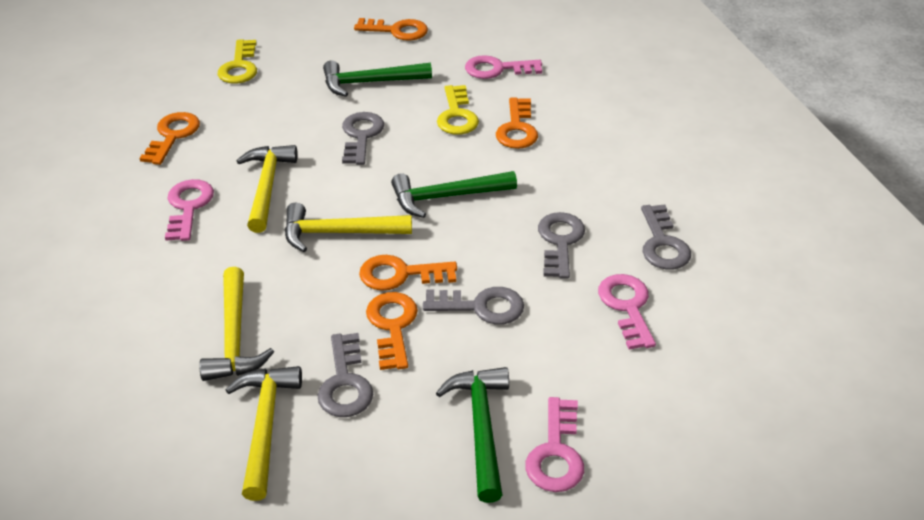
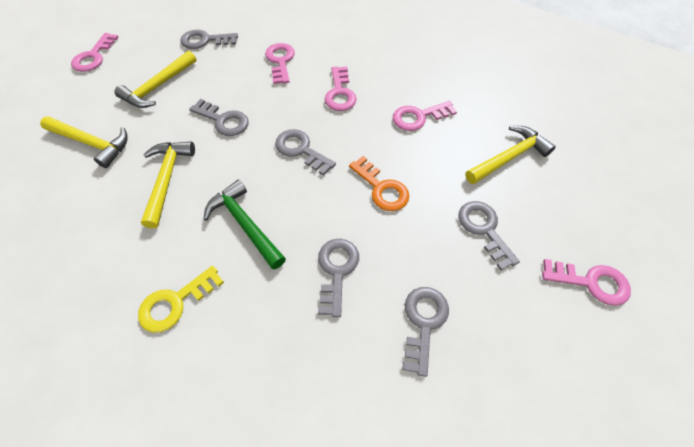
green hammer: [323,61,432,97] [391,171,517,218] [436,367,509,503] = 3 -> [204,179,286,269] = 1
grey key: [317,333,373,417] [342,112,384,165] [423,287,524,325] [538,212,585,279] [641,205,691,269] = 5 -> [180,30,238,49] [189,99,249,136] [275,129,336,176] [318,238,359,317] [402,287,449,377] [458,201,520,270] = 6
orange key: [139,112,200,165] [354,18,428,41] [359,255,457,291] [366,292,418,370] [496,97,538,149] = 5 -> [349,156,409,211] = 1
pink key: [165,179,214,241] [465,55,542,79] [525,397,584,492] [598,274,656,350] = 4 -> [71,33,119,72] [265,43,295,84] [325,67,357,111] [393,101,457,131] [542,259,631,306] = 5
yellow key: [217,39,257,84] [437,85,479,135] = 2 -> [138,266,224,333] = 1

